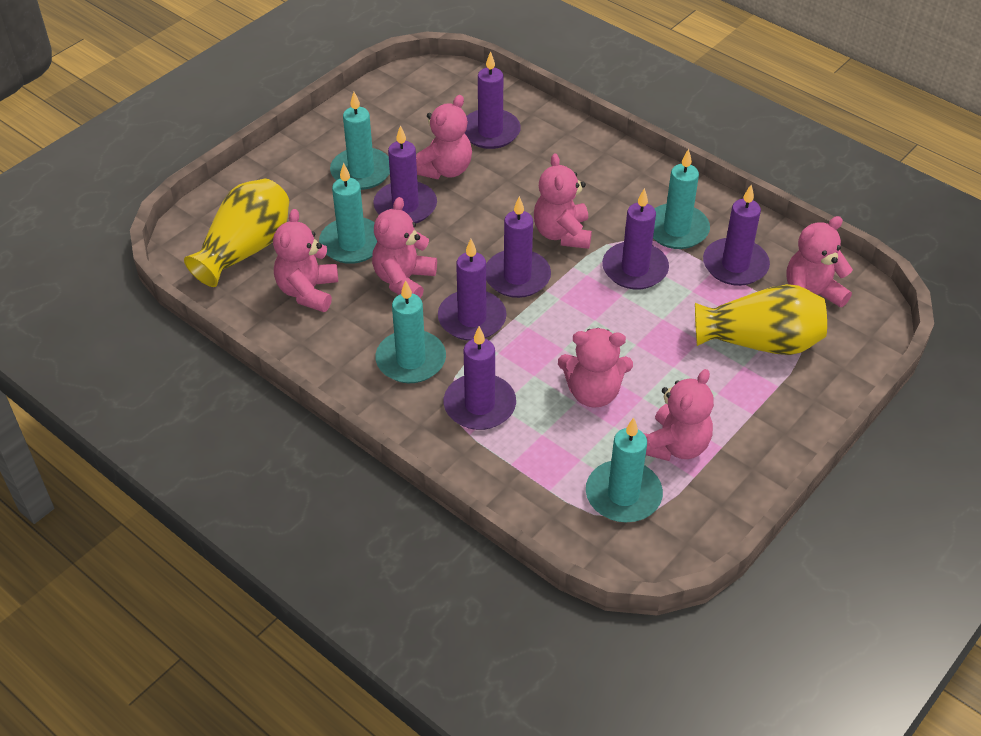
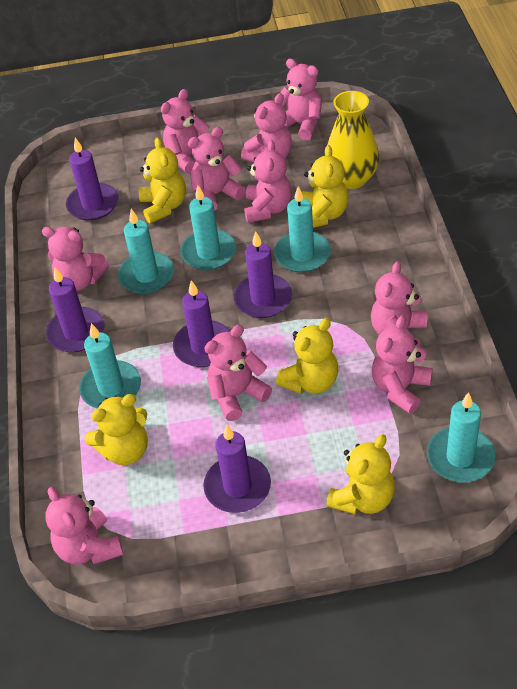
pink teddy bear: [273,209,338,312] [372,197,437,298] [416,95,472,179] [534,153,592,249] [558,328,633,408] [644,369,714,461] [786,216,853,307] = 7 -> [42,227,109,291] [45,487,123,565] [161,89,210,174] [188,127,246,211] [204,325,272,421] [241,93,292,162] [244,140,292,223] [280,59,322,140] [371,261,427,347] [372,316,433,414] = 10
purple candle: [373,125,437,223] [438,239,507,341] [444,326,516,430] [465,51,521,149] [486,196,551,298] [602,188,669,290] [703,185,770,286] = 7 -> [46,267,104,353] [66,138,119,221] [173,280,230,367] [203,425,271,513] [234,231,292,318] = 5
yellow teddy bear: none = 0 -> [84,394,148,465] [139,137,186,223] [276,318,338,394] [302,145,349,228] [327,434,395,515] = 5
yellow vase: [184,179,289,287] [695,284,827,355] = 2 -> [327,91,379,189] = 1

